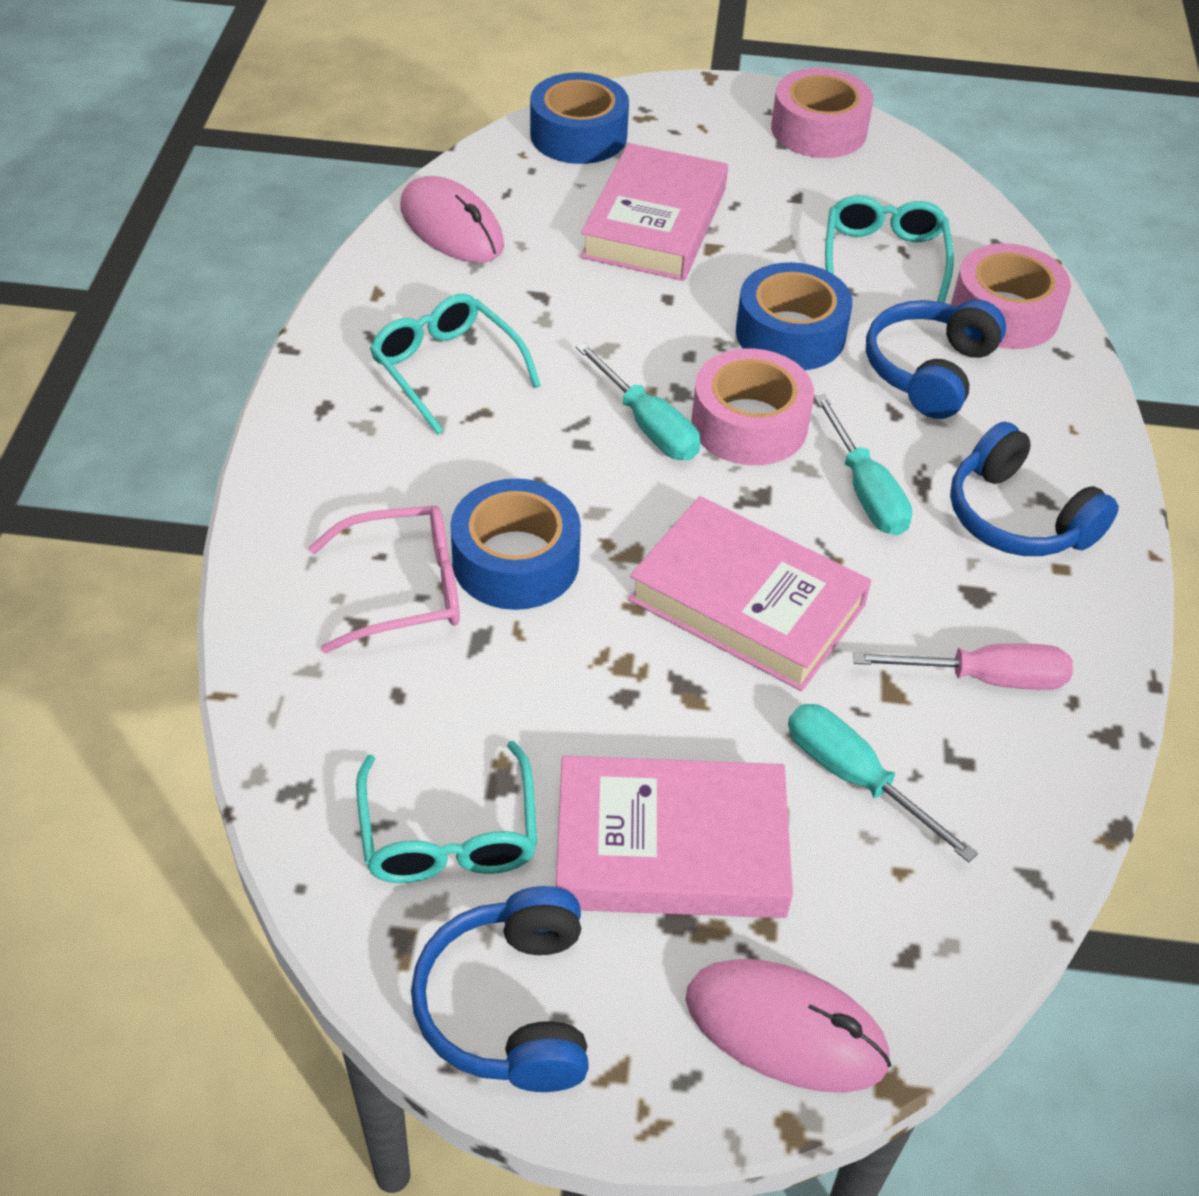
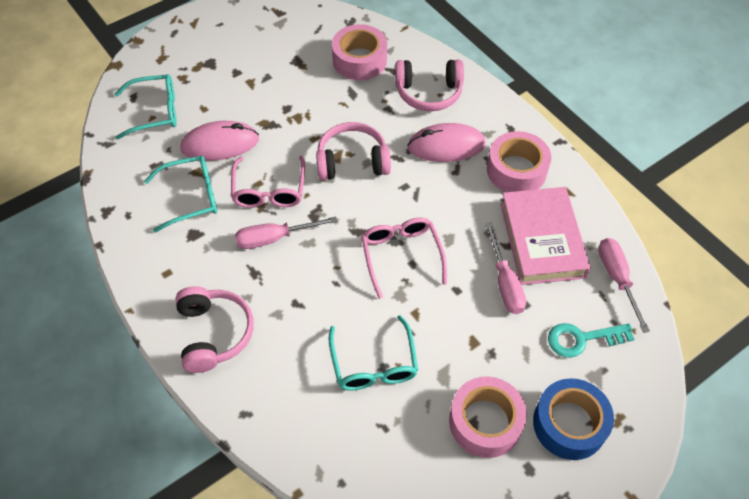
blue headphones: [411,886,589,1092] [866,299,1006,419] [950,422,1119,556] = 3 -> none = 0
blue tape: [450,478,581,610] [530,72,629,164] [736,262,853,370] = 3 -> [533,378,614,460] = 1
pink book: [556,756,793,918] [580,143,728,281] [628,496,871,691] = 3 -> [500,187,591,285] = 1
pink glasses: [308,505,460,653] = 1 -> [231,156,305,208] [361,217,447,299] = 2
pink headphones: none = 0 -> [175,286,253,373] [316,122,391,180] [395,59,464,111] = 3
pink screwdriver: [853,643,1073,690] = 1 -> [235,217,337,249] [485,222,526,314] [598,238,650,333] = 3
turquoise key: none = 0 -> [548,323,634,358] = 1
turquoise screwdriver: [576,342,700,460] [788,704,978,862] [814,394,912,535] = 3 -> none = 0

